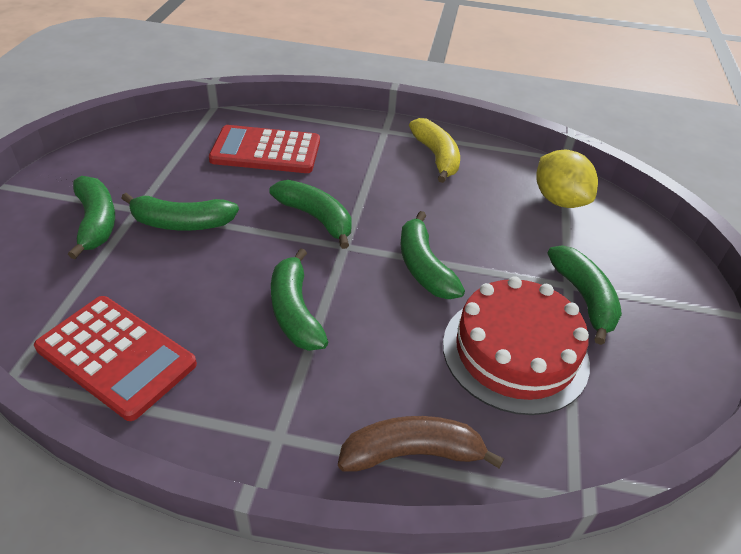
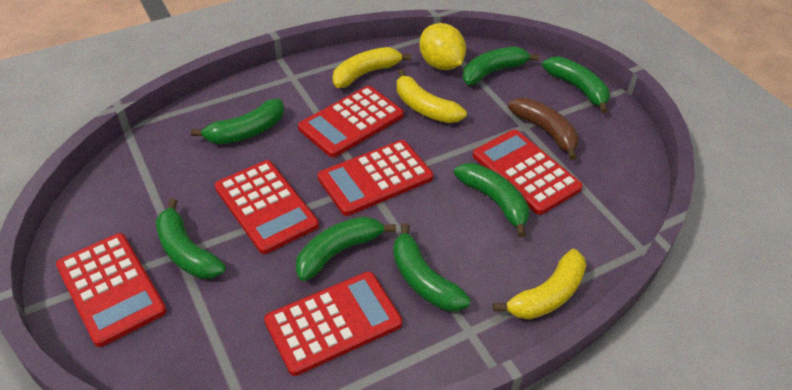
green banana: [68,176,115,259] [121,193,239,231] [269,180,351,249] [271,248,328,351] [400,211,465,299] [547,245,622,345] = 6 -> [156,198,226,279] [191,99,284,144] [296,216,396,281] [393,223,471,311] [454,163,529,237] [463,47,539,85] [542,56,610,113] = 7
red cake: [443,276,590,415] = 1 -> none = 0
red calculator: [34,296,197,421] [209,125,320,173] = 2 -> [56,233,167,347] [215,160,319,254] [264,272,402,376] [298,86,404,158] [318,140,433,216] [473,130,583,215] = 6
yellow banana: [409,118,460,183] = 1 -> [333,47,411,88] [397,69,467,123] [493,249,586,320] = 3

